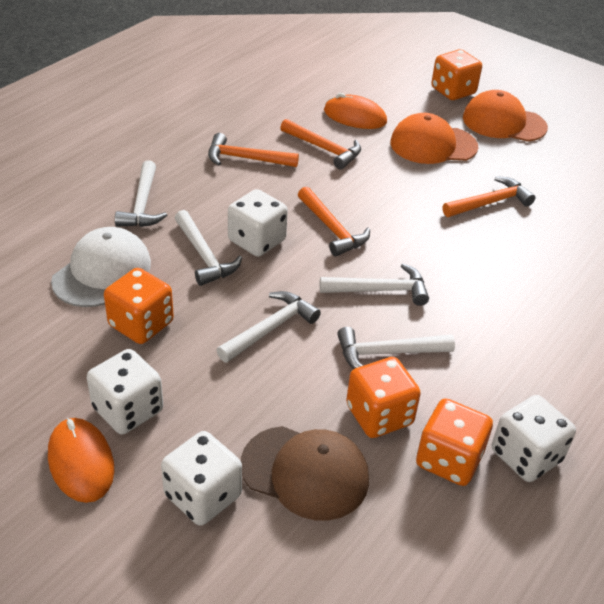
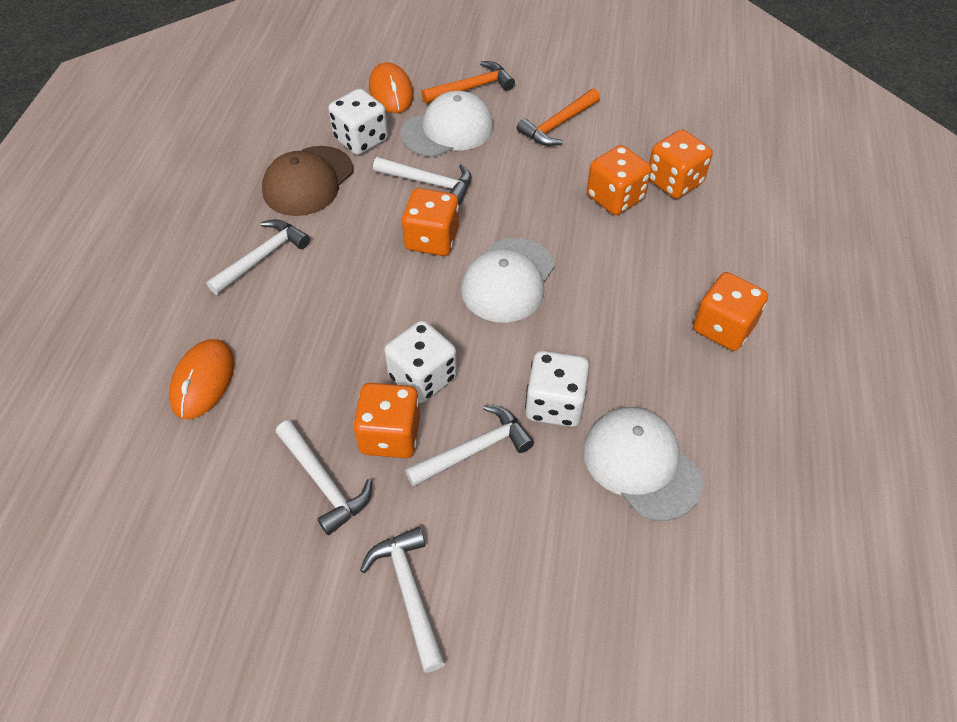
orange cap: [391,113,478,164] [463,90,548,142] = 2 -> none = 0
orange dice: [104,268,174,344] [346,357,421,438] [416,398,493,486] [431,49,482,100] = 4 -> [353,383,420,458] [402,188,459,256] [587,145,651,215] [649,129,713,199] [693,272,768,351] = 5
orange hammer: [208,133,299,167] [280,119,361,169] [298,186,370,257] [443,176,536,217] = 4 -> [421,61,515,104] [517,89,600,146] = 2
white cap: [51,227,151,307] = 1 -> [400,91,494,157] [461,238,555,323] [583,407,703,521] = 3
white dice: [87,349,163,434] [161,431,242,526] [228,189,288,257] [492,395,576,482] = 4 -> [328,89,388,155] [384,320,457,403] [525,351,589,427] = 3

